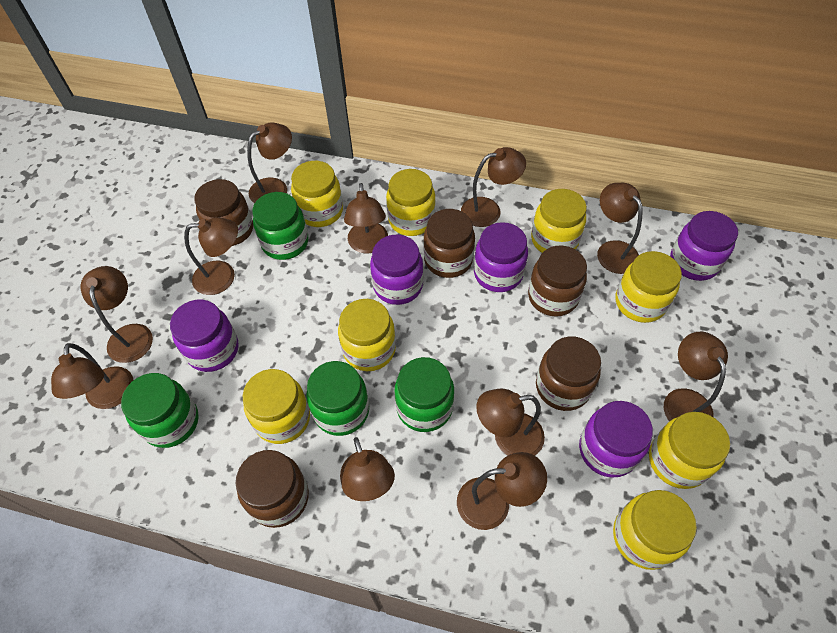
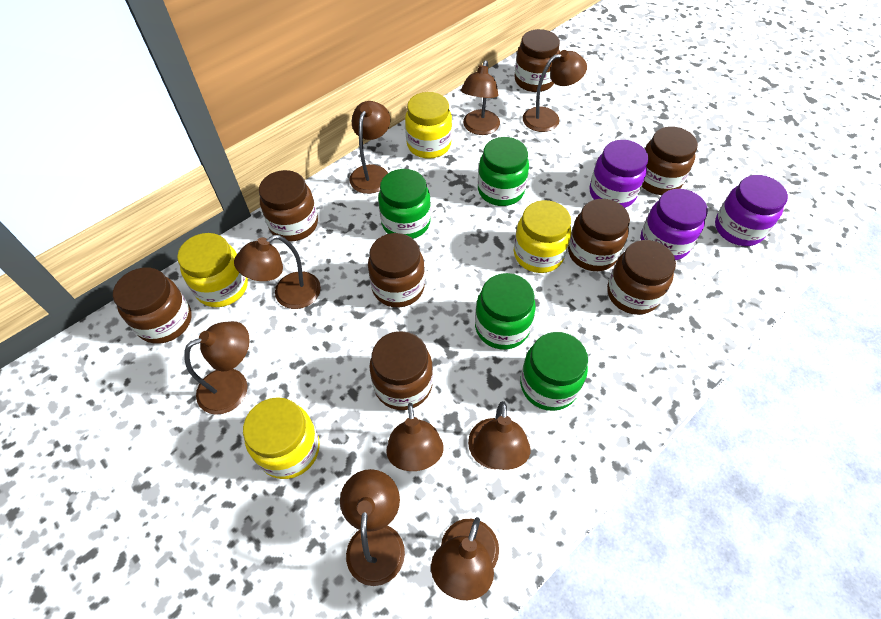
brown jar: [194,179,253,246] [236,450,309,528] [424,209,475,278] [528,245,587,317] [536,337,601,411] = 5 -> [113,268,192,344] [259,170,318,241] [368,233,425,307] [369,331,433,410] [514,29,560,92] [568,199,630,271] [607,240,676,315] [642,126,698,195] = 8
brown lamp: [51,343,133,409] [81,266,153,363] [184,217,238,295] [247,123,292,203] [340,437,395,501] [344,183,388,253] [457,452,547,530] [461,147,526,227] [476,389,545,456] [597,183,643,274] [664,332,728,421] = 11 -> [184,321,250,415] [234,235,321,309] [340,469,405,586] [350,101,391,194] [386,403,443,471] [431,517,499,600] [461,60,500,135] [468,401,531,470] [523,50,587,132] = 9
purple jar: [170,300,239,372] [370,235,424,305] [474,222,528,292] [579,401,653,478] [670,211,738,281] = 5 -> [589,140,649,208] [640,189,708,260] [715,175,788,246] = 3
yellow jar: [243,369,310,444] [291,161,343,227] [338,299,396,371] [386,169,436,236] [531,189,587,253] [613,490,697,570] [616,251,682,323] [649,412,730,489] = 8 -> [177,233,248,307] [243,397,320,479] [405,92,452,159] [514,200,571,273] = 4

